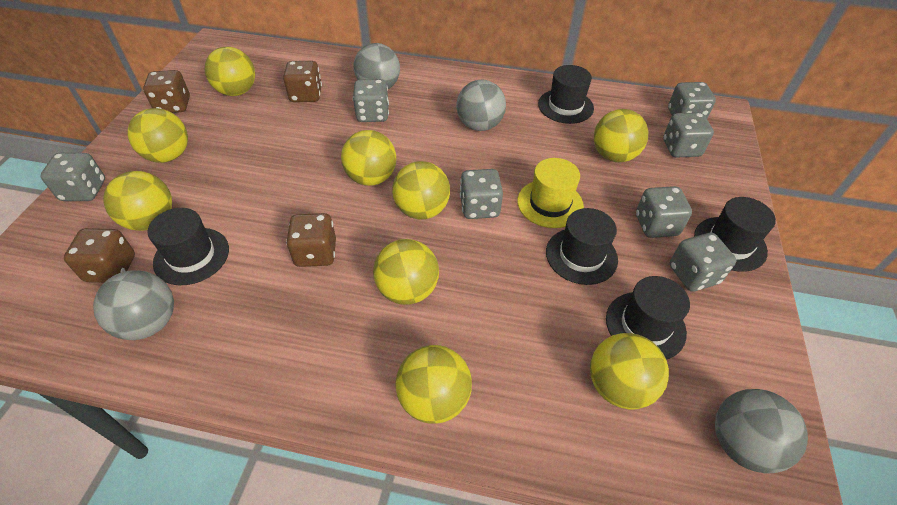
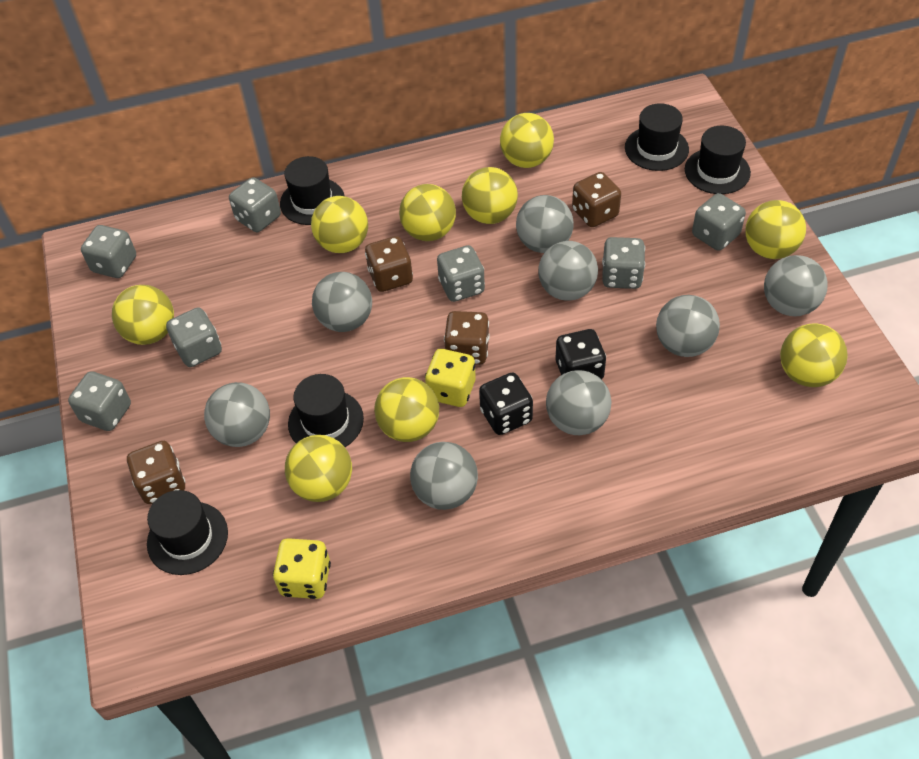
black dice: none = 0 -> [479,372,533,435] [556,329,606,380] = 2
grey ball: [93,270,174,340] [354,43,400,89] [456,80,506,131] [715,389,808,474] = 4 -> [204,382,270,447] [312,272,372,332] [410,442,478,510] [516,195,574,253] [538,241,598,301] [546,370,612,435] [656,295,720,357] [764,255,828,316] = 8
yellow dice: none = 0 -> [273,538,331,599] [425,349,476,407] = 2
yellow hat: [517,158,584,228] = 1 -> none = 0

